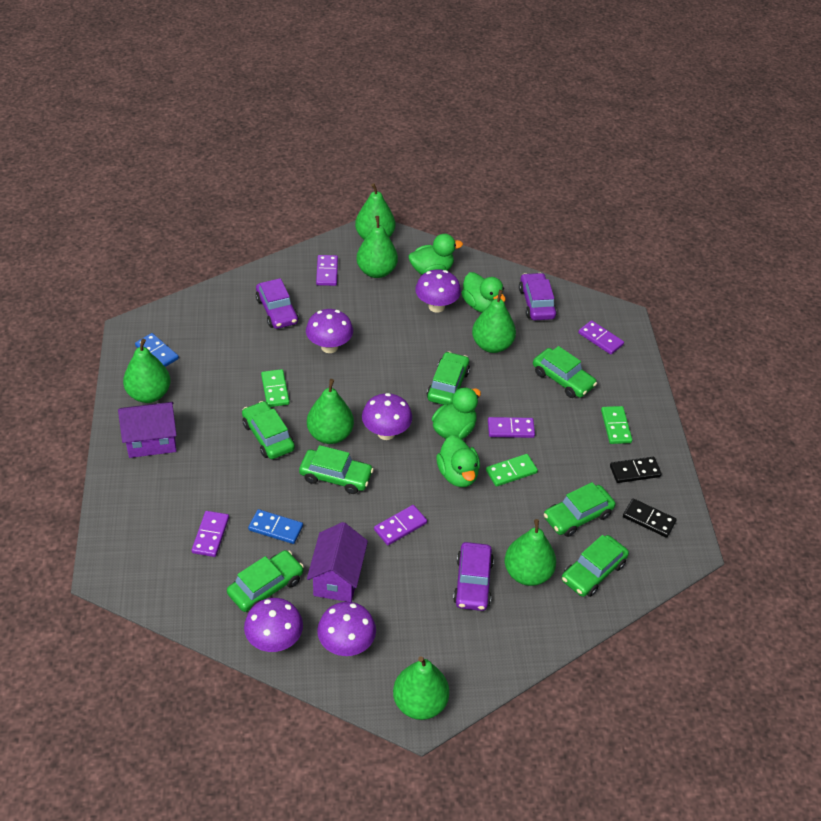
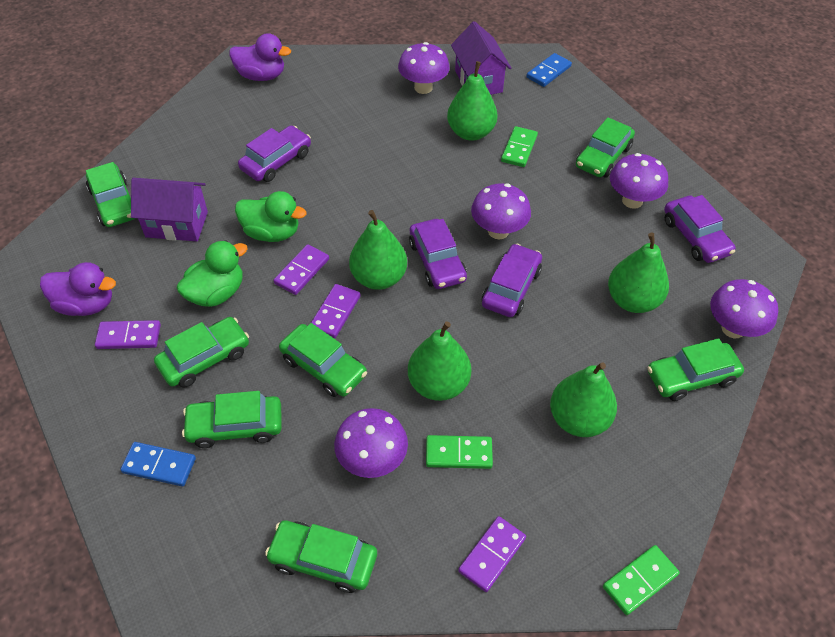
black domino: [610,457,662,483] [623,499,677,538] = 2 -> none = 0
green duck: [409,234,463,275] [432,387,481,439] [436,435,480,487] [462,272,506,313] = 4 -> [177,240,248,307] [235,191,306,242] = 2
green pear: [123,339,171,403] [307,379,354,444] [355,183,395,240] [356,216,398,278] [393,656,449,720] [472,290,516,353] [505,519,556,586] = 7 -> [349,210,407,290] [408,321,471,401] [447,61,498,141] [550,362,617,437] [608,233,669,313] = 5
purple car: [256,278,298,329] [453,542,494,611] [519,273,557,320] = 3 -> [238,125,311,182] [409,219,467,289] [482,244,542,317] [664,195,736,263] = 4
purple domino: [192,511,229,557] [316,255,338,286] [374,505,427,545] [488,417,535,438] [578,320,624,355] = 5 -> [95,320,161,349] [273,244,329,295] [311,284,361,338] [458,516,526,592] = 4
purple duck: none = 0 -> [40,262,116,316] [229,33,291,81] = 2

